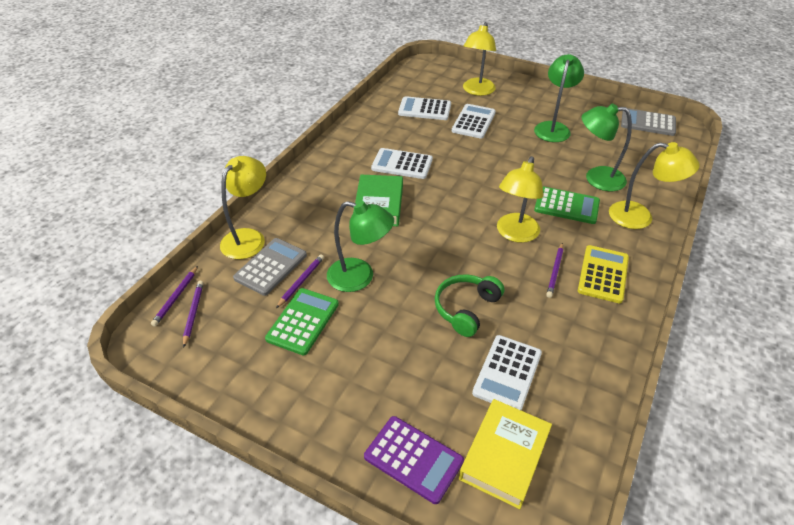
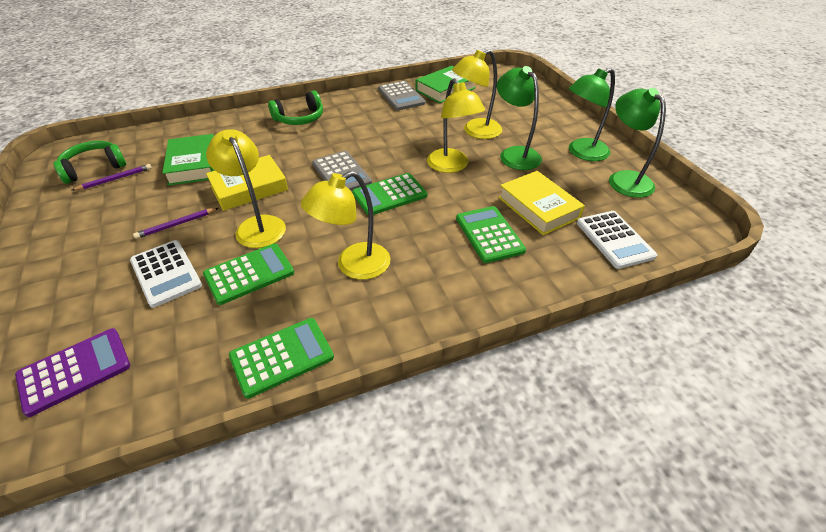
green book: [353,175,403,226] = 1 -> [162,134,215,186] [416,66,476,103] = 2
green calculator: [265,288,339,356] [534,186,600,224] = 2 -> [203,243,294,305] [229,318,334,399] [352,173,427,215] [456,206,526,263] = 4
green headphones: [435,274,504,337] = 1 -> [53,141,126,184] [268,90,323,125] = 2
purple pencil: [151,266,198,327] [183,281,204,348] [276,254,324,308] [546,243,563,298] = 4 -> [72,164,152,190] [133,208,218,239] = 2
white calculator: [371,148,433,179] [398,96,451,120] [452,104,496,139] [472,335,542,411] = 4 -> [130,240,202,308] [577,211,657,269] = 2
yellow book: [459,399,552,509] = 1 -> [206,155,288,211] [498,171,585,235] = 2
yellow calculator: [578,245,629,303] = 1 -> none = 0

